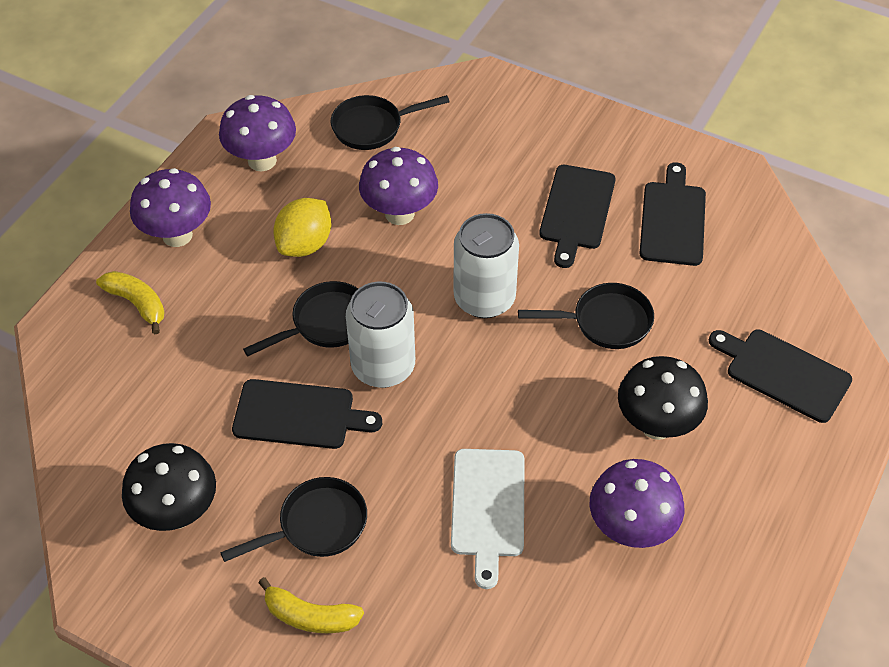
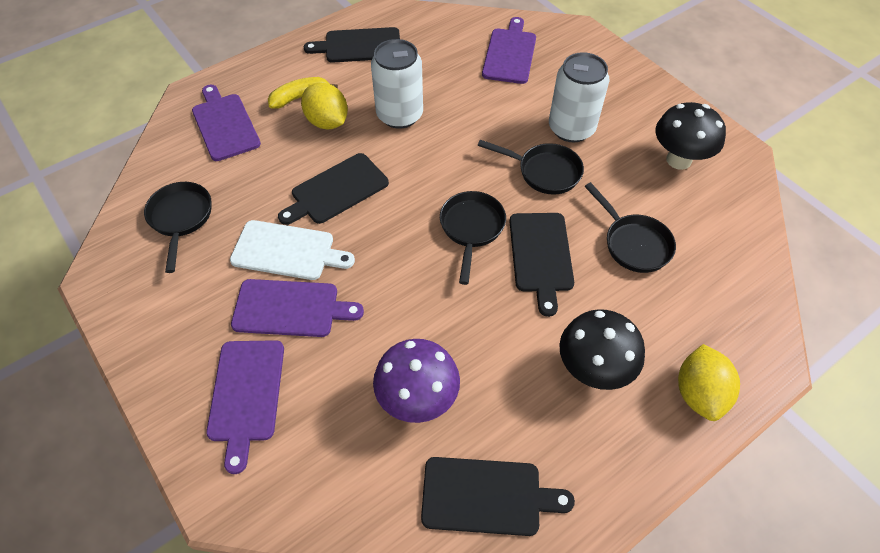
purple cutting board: none = 0 -> [192,84,261,161] [206,340,284,474] [231,279,364,337] [482,17,536,84] = 4
purple mushroom: [130,168,211,247] [219,95,296,172] [359,147,438,225] [590,459,685,548] = 4 -> [373,339,460,423] = 1
yellow banana: [96,271,164,334] [258,577,364,633] = 2 -> [268,77,338,109] = 1
yellow lemon: [273,198,331,257] = 1 -> [301,82,348,130] [678,344,740,421] = 2

